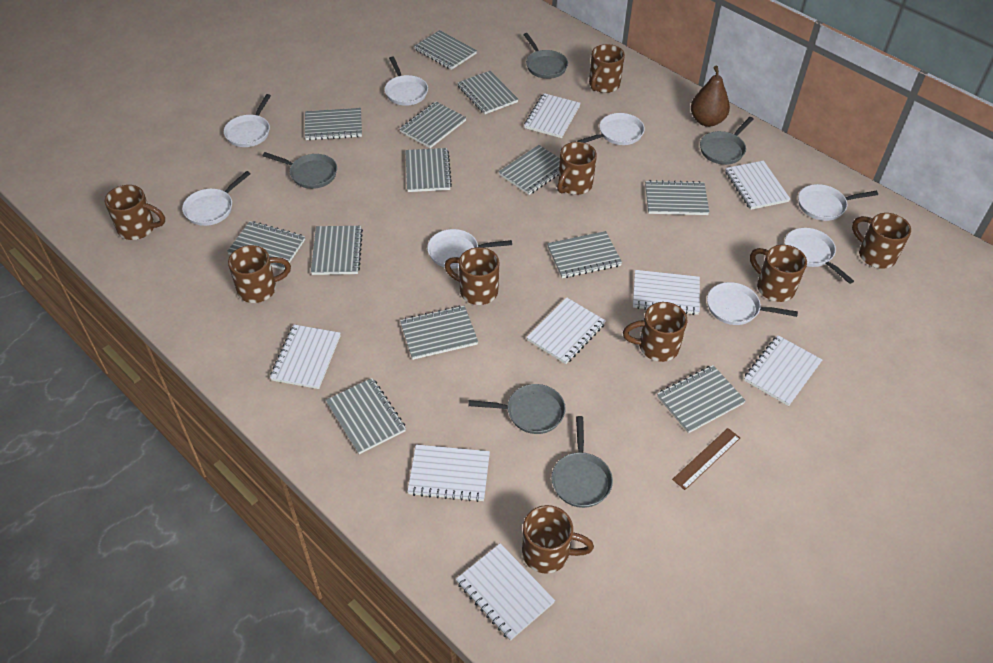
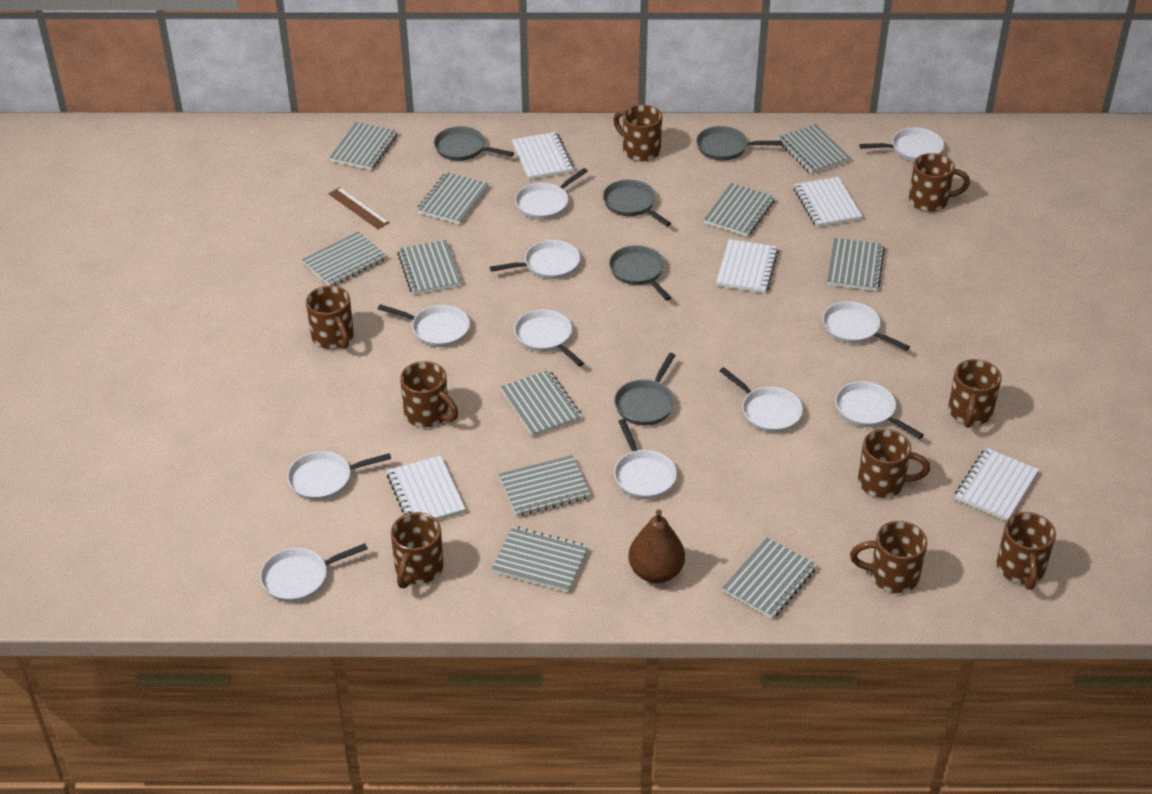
grey notebook: [227,221,305,270] [305,108,362,140] [311,226,363,275] [326,378,406,454] [400,102,467,148] [400,306,478,360] [405,148,452,192] [414,30,477,70] [457,71,518,114] [499,145,560,195] [547,231,622,278] [645,180,709,215] [657,365,746,433] = 13 -> [302,231,387,286] [329,122,398,170] [397,240,462,295] [417,172,489,224] [491,526,588,593] [499,455,591,517] [500,370,582,437] [704,183,775,237] [722,538,817,619] [777,124,851,174] [827,238,885,291] = 11
white notebook: [270,324,341,389] [407,445,490,502] [456,543,555,641] [524,93,581,138] [527,297,606,364] [633,270,700,315] [725,160,790,210] [744,335,822,406] = 8 -> [387,455,465,520] [512,132,574,180] [716,239,779,293] [794,177,862,227] [955,448,1039,521] = 5
white pan: [182,171,251,226] [224,94,271,147] [385,56,428,106] [427,229,512,269] [577,113,645,145] [707,282,798,325] [785,228,854,284] [798,184,878,221] = 8 -> [260,543,368,602] [287,451,391,500] [378,304,470,347] [490,240,580,279] [514,309,584,366] [515,168,588,220] [614,419,677,499] [719,367,803,433] [823,301,910,351] [835,381,924,439] [859,128,944,162] = 11

